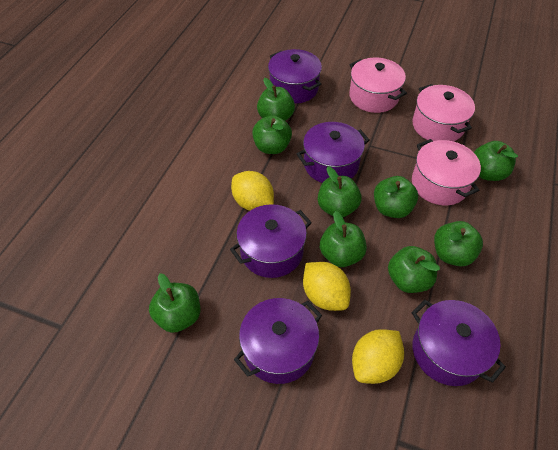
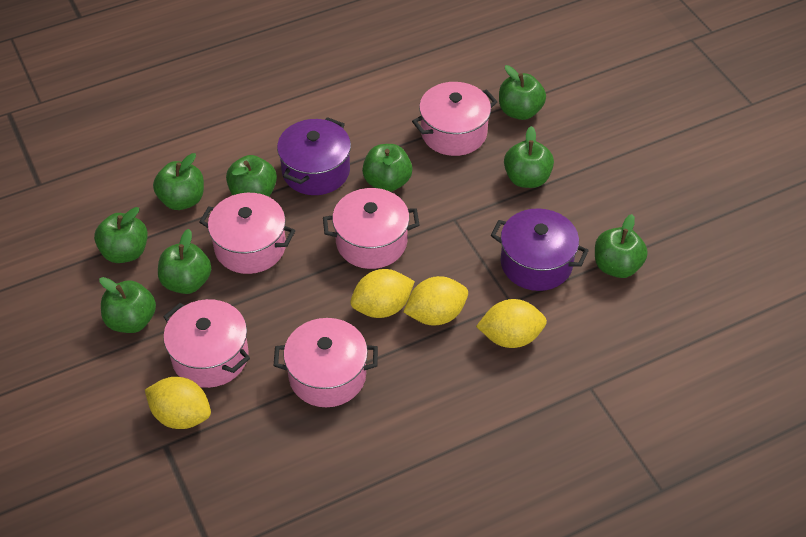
pink pot: [349,58,407,113] [412,84,475,142] [412,139,481,205] = 3 -> [163,299,250,388] [199,193,295,274] [274,318,378,407] [323,188,419,269] [412,82,497,156] = 5
purple pot: [230,204,312,278] [234,298,322,384] [268,49,322,104] [296,122,370,183] [411,300,506,386] = 5 -> [277,117,351,195] [491,208,589,291] = 2
yellow lemon: [231,171,274,211] [303,262,351,311] [352,329,404,384] = 3 -> [145,377,211,429] [350,269,415,318] [403,276,468,325] [476,299,547,348] = 4

